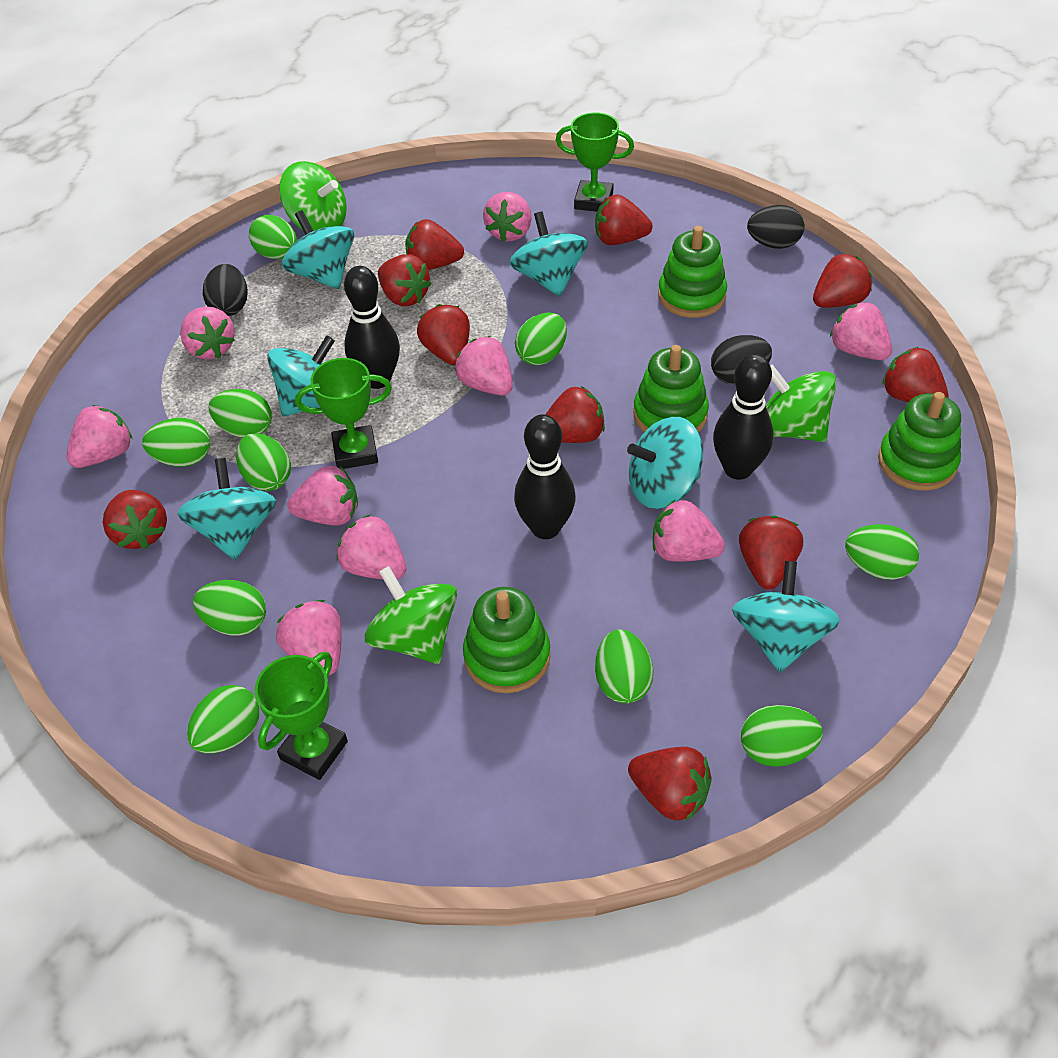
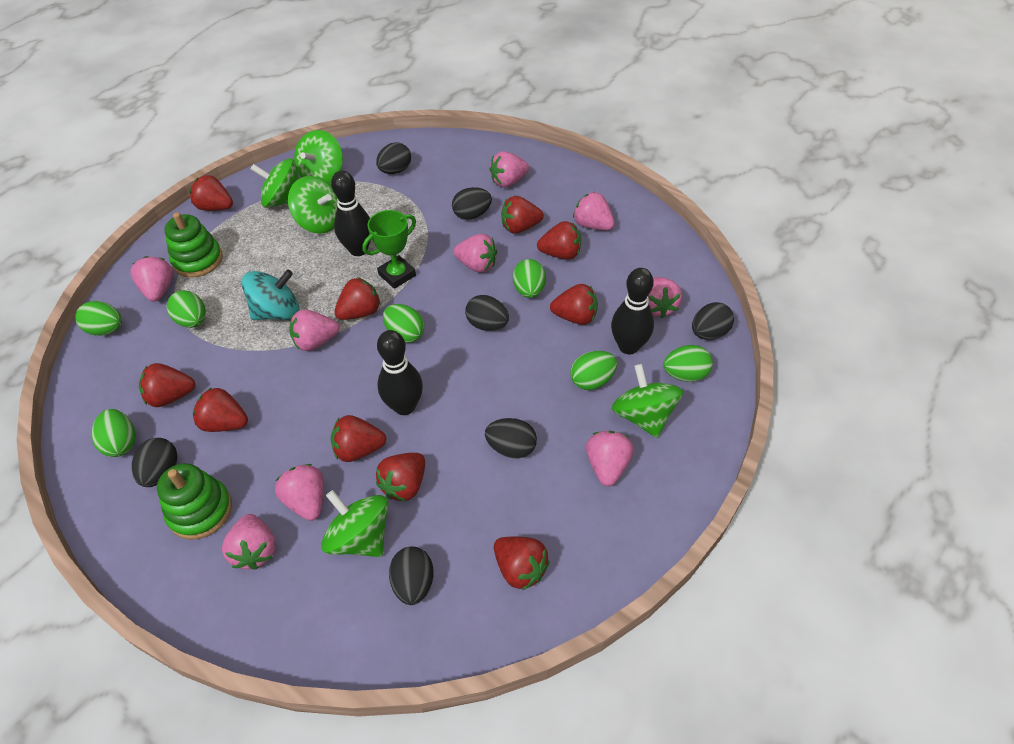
black egg: [203,264,248,316] [711,335,772,384] [747,205,805,249] = 3 -> [132,438,177,487] [376,142,411,174] [389,547,434,605] [452,187,492,220] [465,295,509,331] [485,418,537,458] [692,302,734,340] = 7
green egg: [142,418,210,467] [187,685,259,754] [193,580,266,636] [209,389,272,438] [236,433,291,491] [249,215,297,259] [515,313,567,366] [595,629,654,703] [741,705,823,767] [845,524,919,580] = 10 -> [75,301,122,336] [91,409,136,457] [166,290,206,328] [383,304,424,343] [513,259,546,298] [570,351,617,390] [663,345,713,382] = 7
green spinning top: [279,161,347,231] [365,566,457,664] [766,364,836,442] = 3 -> [251,158,299,208] [288,176,338,234] [294,130,343,183] [321,490,389,557] [612,364,683,438] = 5
green stacking toy: [463,587,551,693] [633,345,709,432] [658,226,727,318] [878,392,961,491] = 4 -> [157,463,232,539] [164,212,223,278] = 2
green trophy: [255,652,348,780] [295,358,392,469] [556,112,634,212] = 3 -> [362,210,416,289] = 1
turquoise spinning top: [177,458,276,560] [267,335,335,416] [282,210,354,289] [509,211,588,297] [627,417,703,509] [732,561,840,672] = 6 -> [242,270,299,320] = 1

